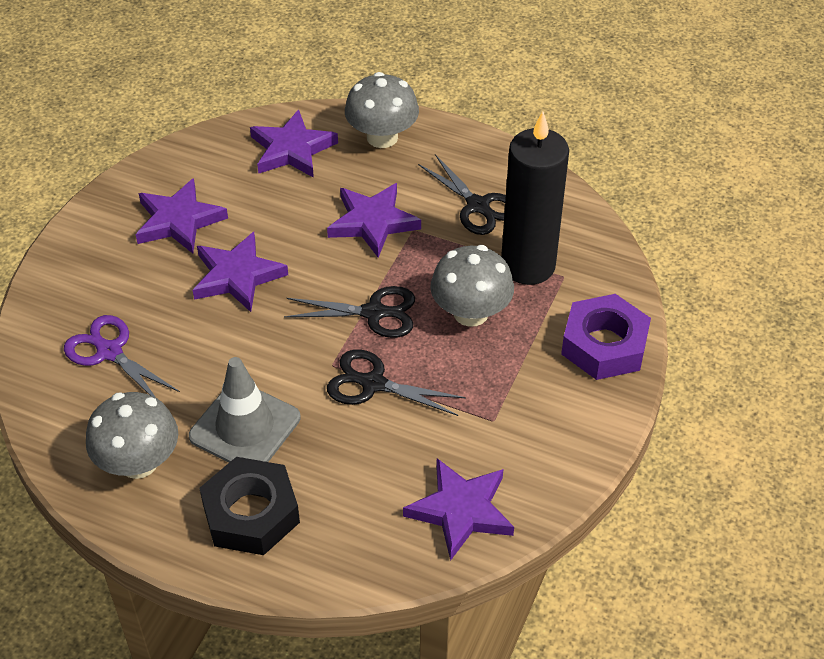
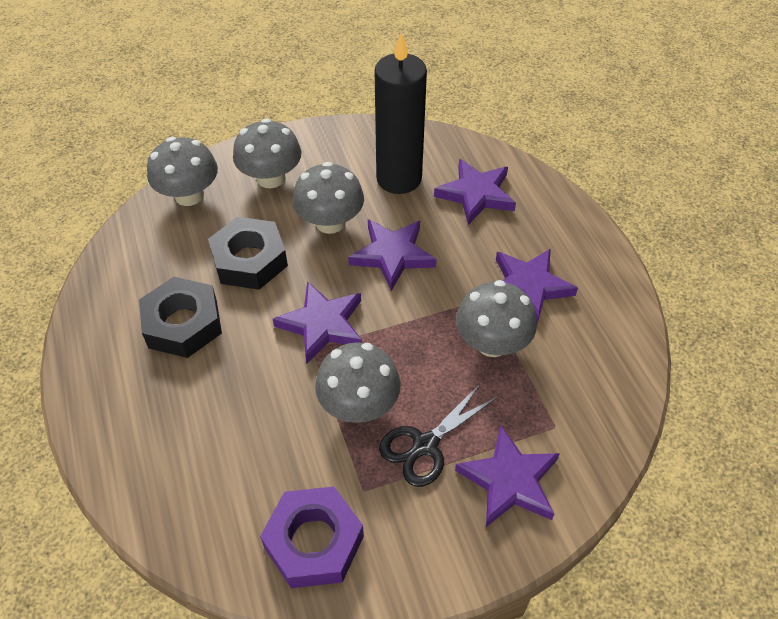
black nut: [199,457,300,555] = 1 -> [139,277,222,358] [208,217,288,290] = 2
black scissors: [284,286,415,338] [327,349,466,416] [418,154,506,235] = 3 -> [379,383,498,487] = 1
grey mushroom: [86,392,178,479] [345,72,419,148] [430,245,514,327] = 3 -> [147,137,218,206] [233,118,301,188] [293,162,364,234] [315,342,401,423] [456,280,537,357] = 5
grey traffic cone: [189,357,301,463] = 1 -> none = 0
purple scissors: [64,315,180,397] = 1 -> none = 0

